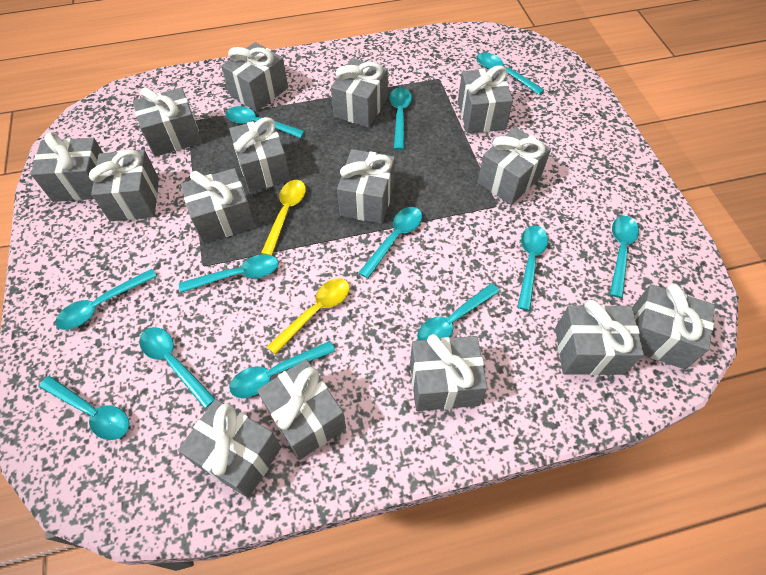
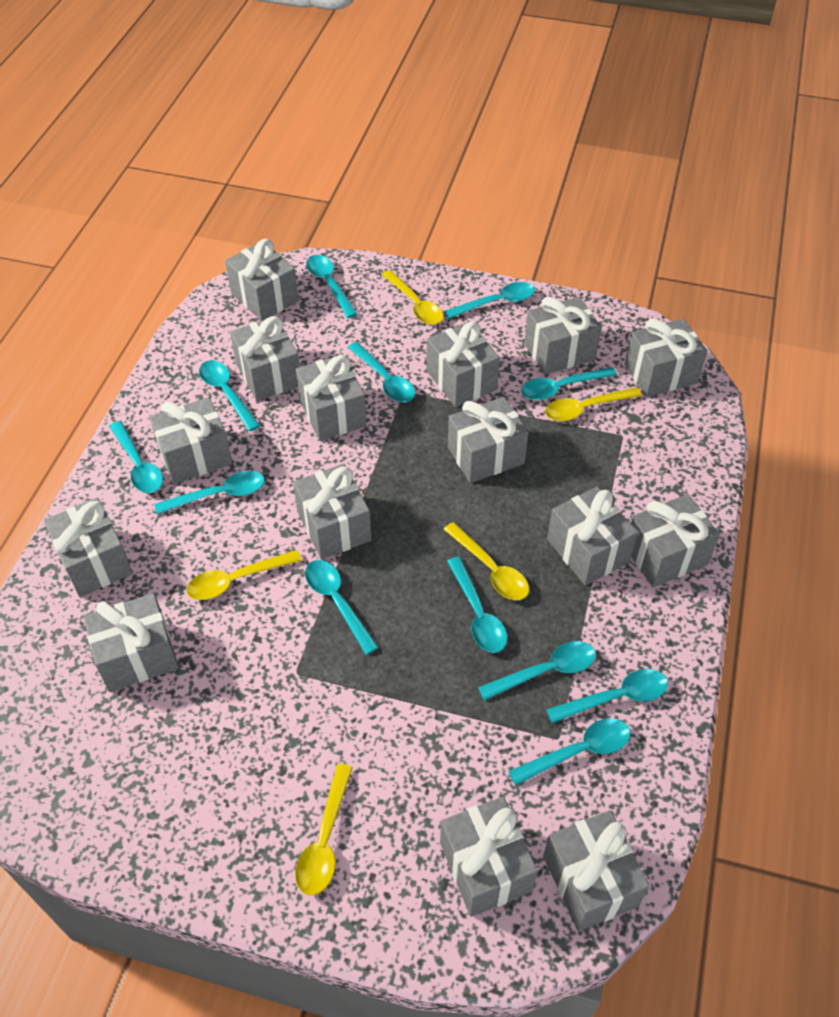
yellow spoon: [261,180,306,256] [267,278,350,355] = 2 -> [187,550,302,600] [295,764,353,895] [382,270,443,325] [443,522,529,600] [545,387,642,421] = 5

